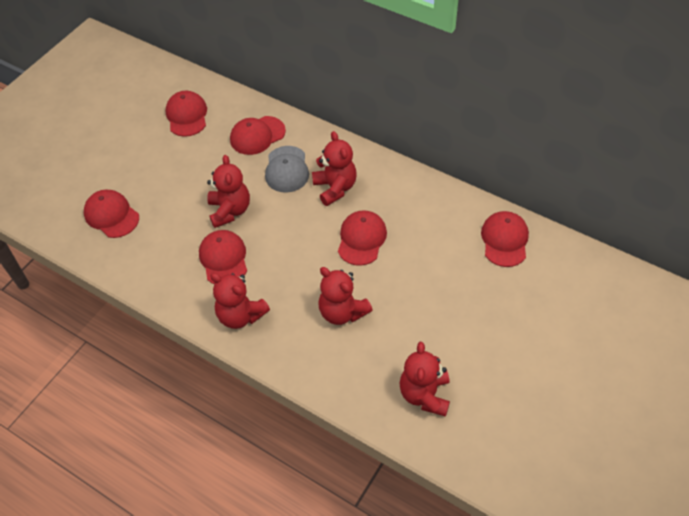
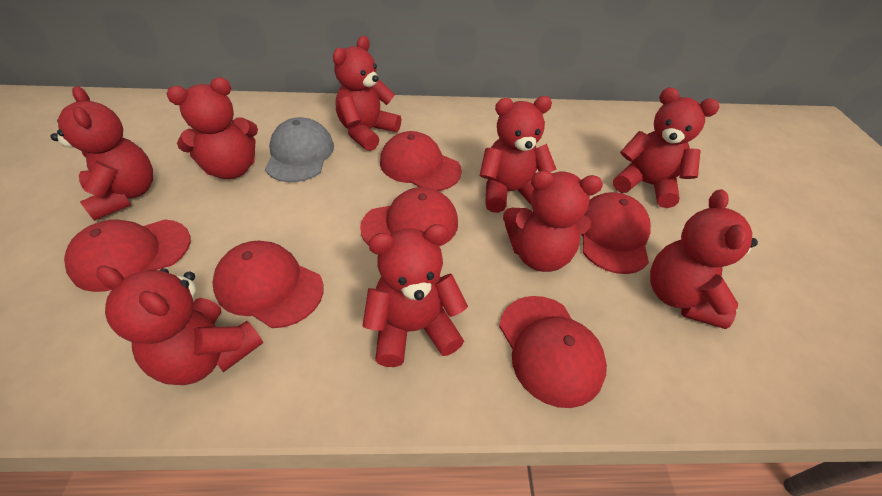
red teddy bear: [207,155,250,228] [210,273,270,329] [312,131,357,206] [318,267,372,325] [399,342,450,417] = 5 -> [50,86,153,221] [96,266,263,385] [167,78,258,179] [333,36,401,151] [363,224,468,367] [479,96,556,213] [503,171,603,272] [613,88,719,208] [650,189,758,329] = 9

